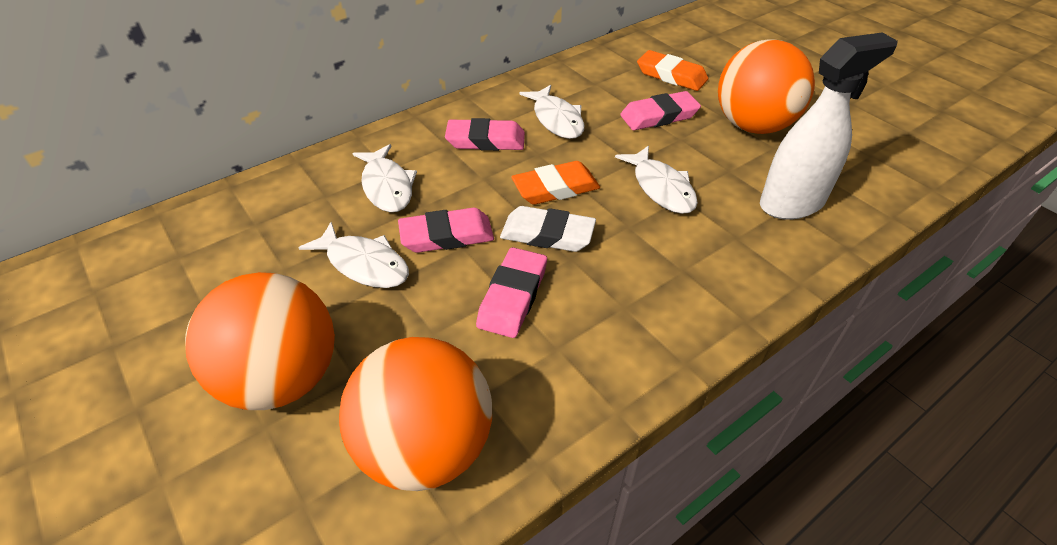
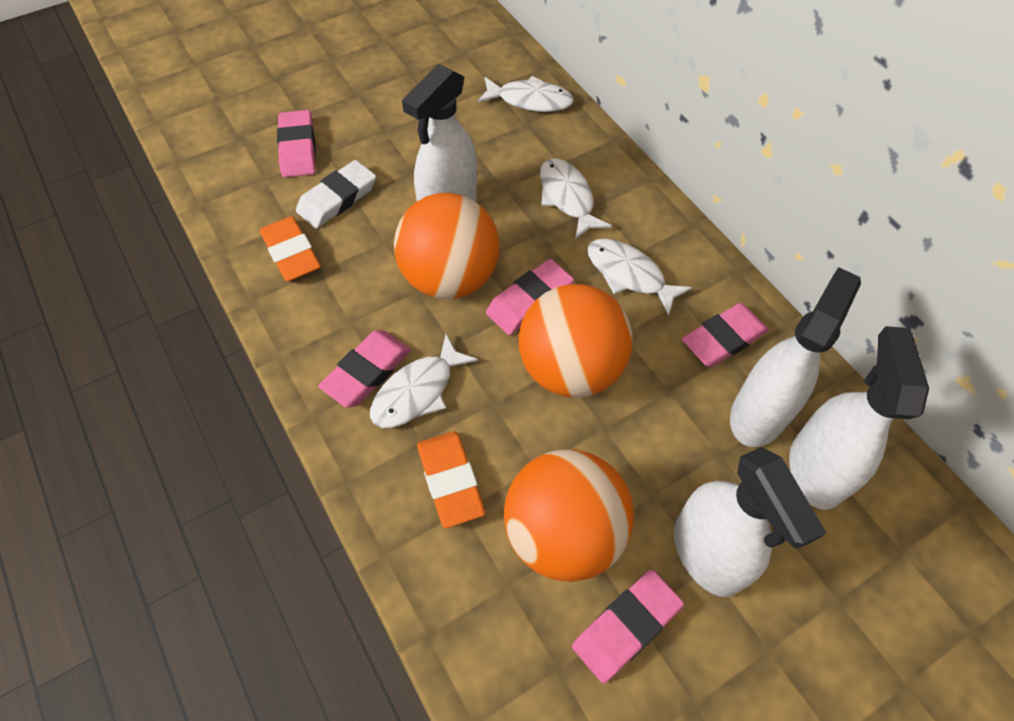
pink eraser: [398,208,494,253] [445,118,525,151] [476,247,547,338] [620,91,701,130] = 4 -> [277,110,316,177] [318,330,411,408] [486,259,574,335] [572,570,684,683] [682,303,769,367] = 5
white spray bottle: [760,32,898,220] = 1 -> [402,64,477,202] [674,447,826,597] [730,267,861,447] [789,326,929,510] = 4

